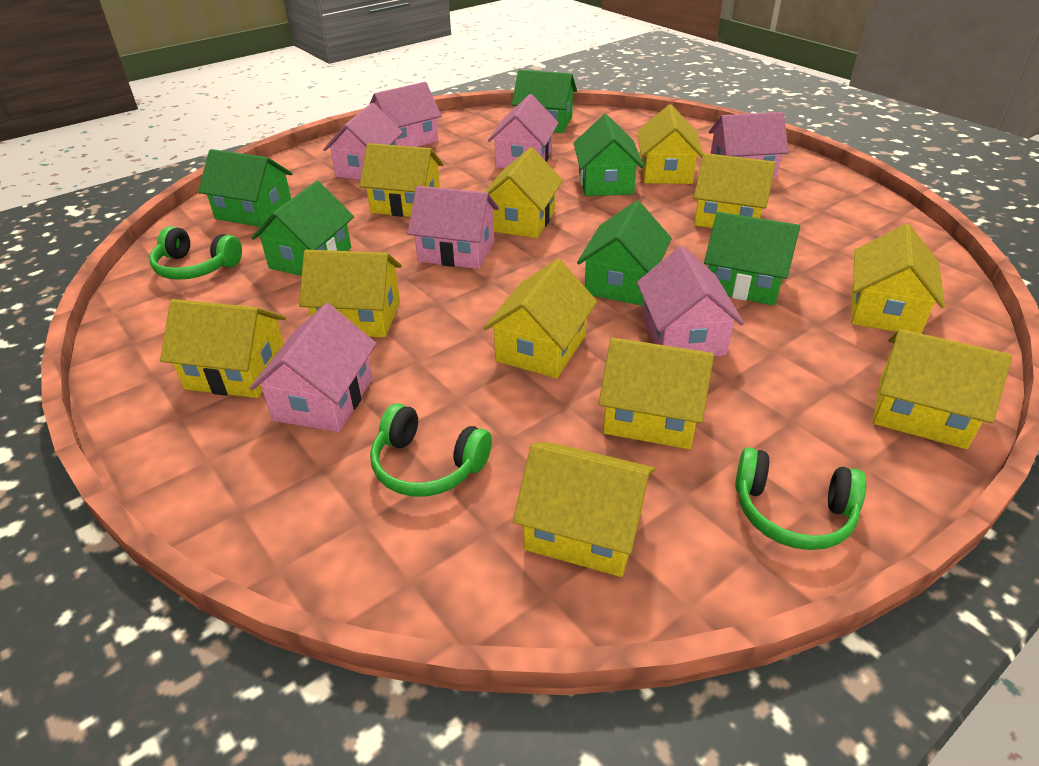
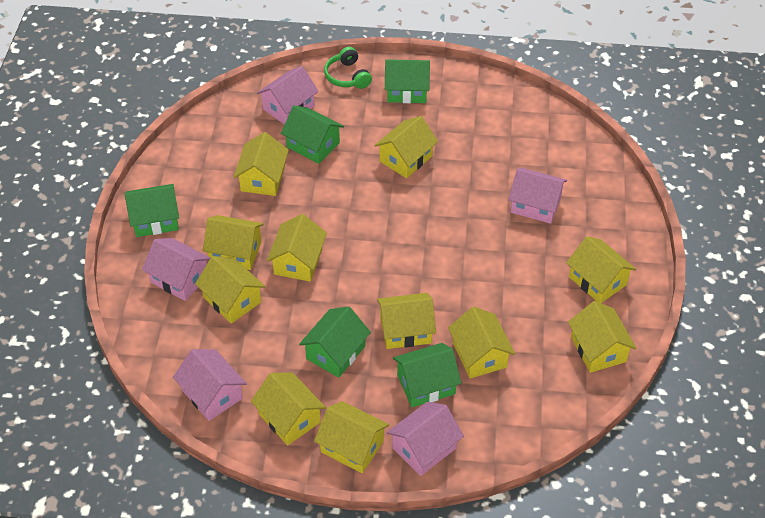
green headphones: [150,226,242,280] [370,403,492,497] [735,447,866,550] = 3 -> [324,47,372,89] = 1
green house: [198,149,293,227] [251,181,354,276] [512,70,577,133] [574,114,644,196] [577,201,672,306] [704,212,800,306] = 6 -> [125,184,179,237] [281,105,344,164] [299,306,371,378] [385,59,430,103] [393,343,461,407] = 5
pink house: [250,303,377,432] [323,103,403,180] [370,82,441,147] [407,186,499,269] [488,94,559,169] [637,246,744,357] [709,112,788,179] = 7 -> [142,238,210,301] [173,349,247,421] [257,66,319,125] [387,402,464,476] [508,168,567,224] = 5

